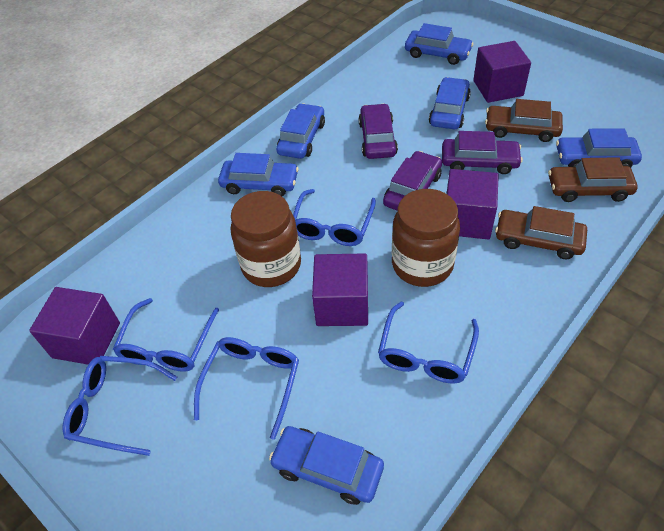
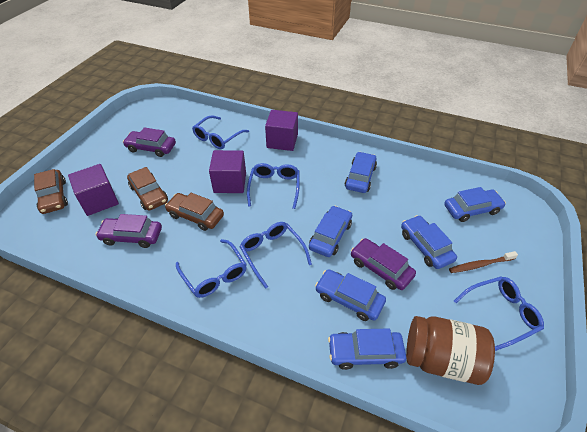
brown jar: [231,191,301,287] [392,189,460,287] = 2 -> [406,316,495,385] = 1
brown toothbrush: none = 0 -> [449,251,518,273] = 1
purple cube: [29,287,120,365] [312,253,368,326] [447,169,499,239] [473,41,531,103] = 4 -> [68,164,119,216] [209,150,246,193] [265,110,298,151] = 3

